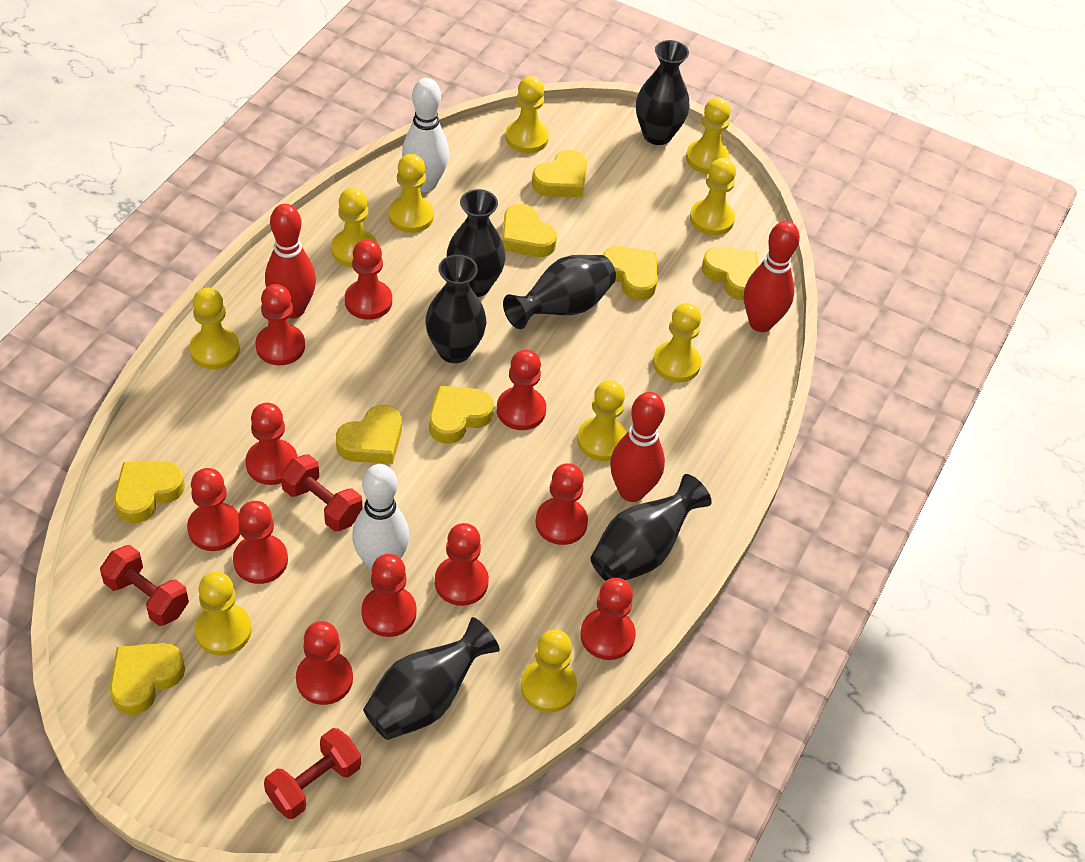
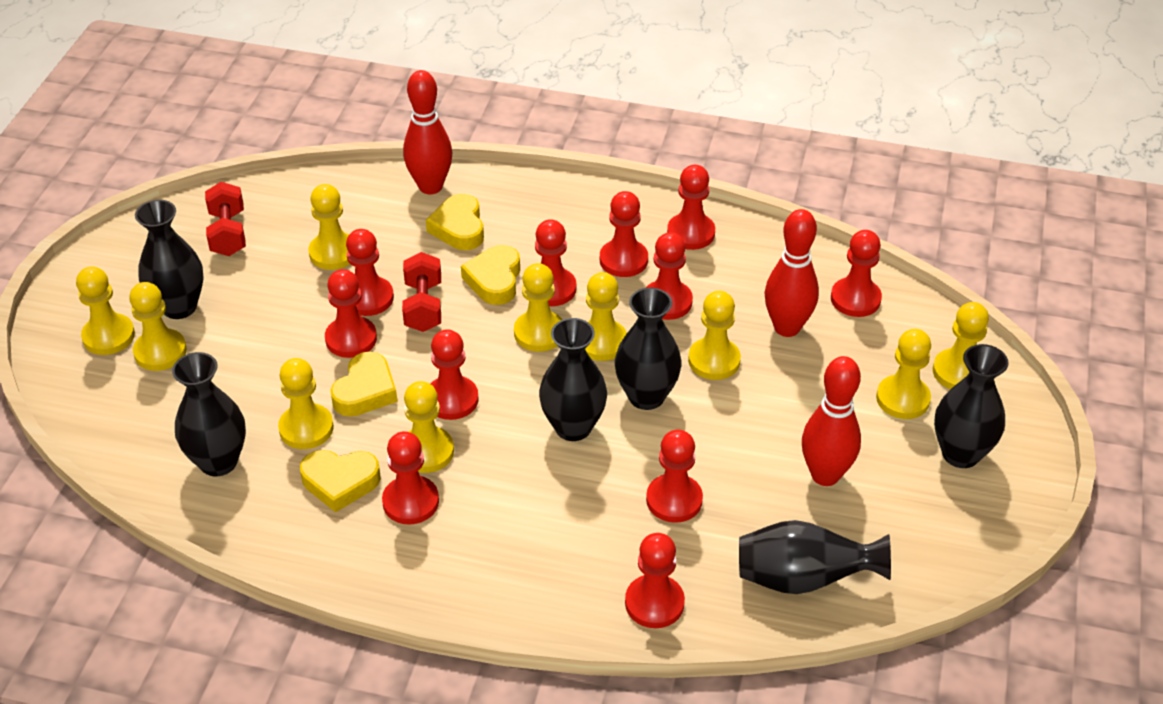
red dumbbell: [100,545,189,626] [264,728,361,819] [281,454,363,532] = 3 -> [205,182,246,256] [402,252,441,332] = 2
white bowling pin: [352,464,409,571] [402,78,449,192] = 2 -> none = 0
yellow heart: [109,643,185,715] [114,461,185,523] [336,405,402,464] [429,386,494,444] [502,204,557,257] [532,150,587,197] [603,246,658,300] [702,247,759,300] = 8 -> [300,450,381,512] [330,352,398,416] [426,194,484,250] [461,245,520,305] = 4

